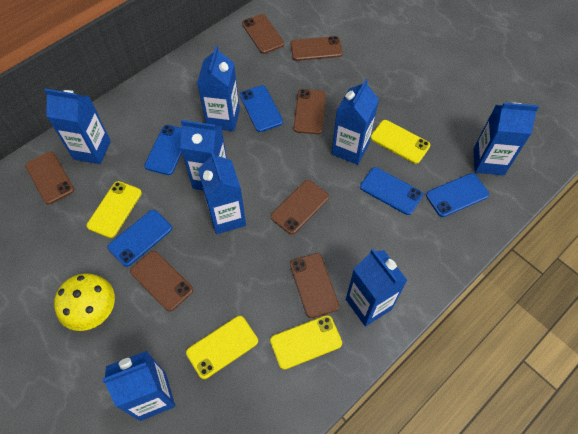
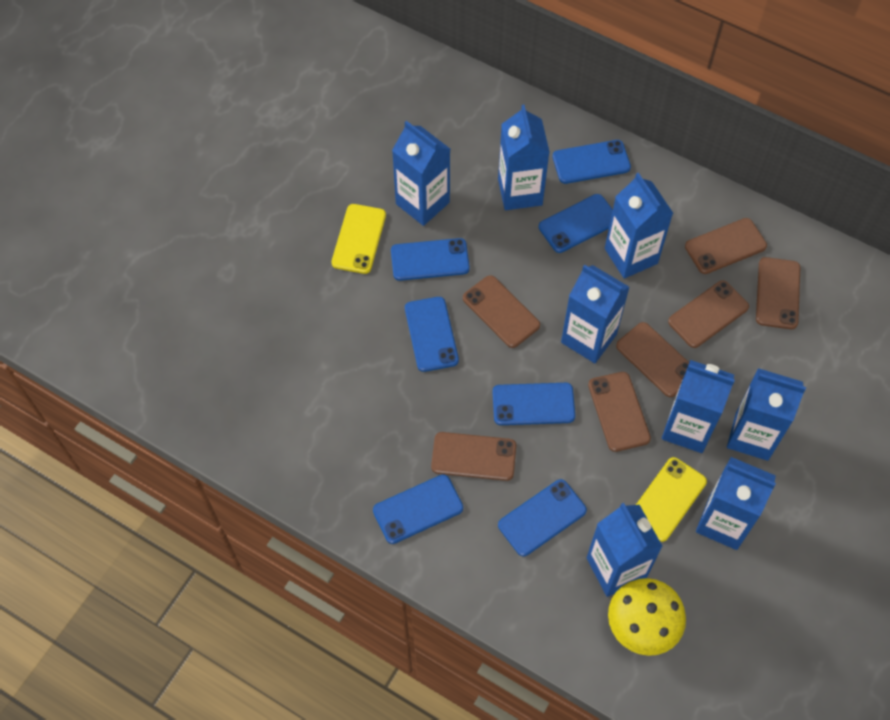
blue phone: [108,210,172,267] [144,125,182,175] [240,85,283,132] [360,167,423,215] [426,173,489,217] = 5 -> [373,474,463,544] [391,238,470,281] [405,297,459,372] [492,383,575,425] [498,479,587,557] [539,194,613,253] [552,140,631,184] = 7
yellow phone: [87,181,142,238] [186,316,258,379] [270,315,342,370] [371,120,430,164] = 4 -> [331,204,386,274] [636,457,707,542] = 2

